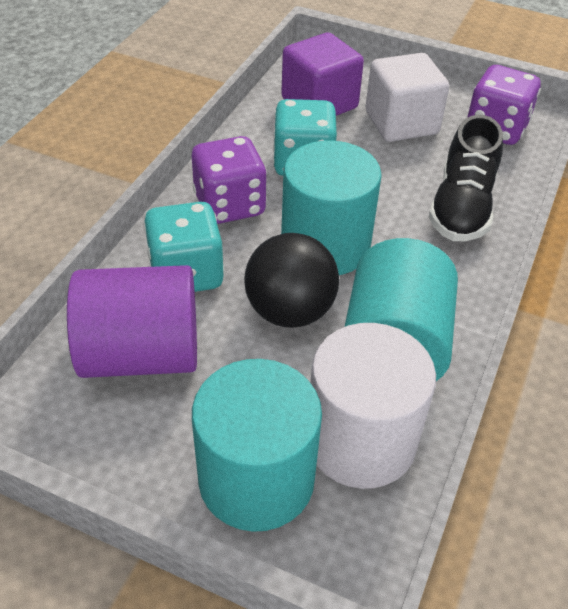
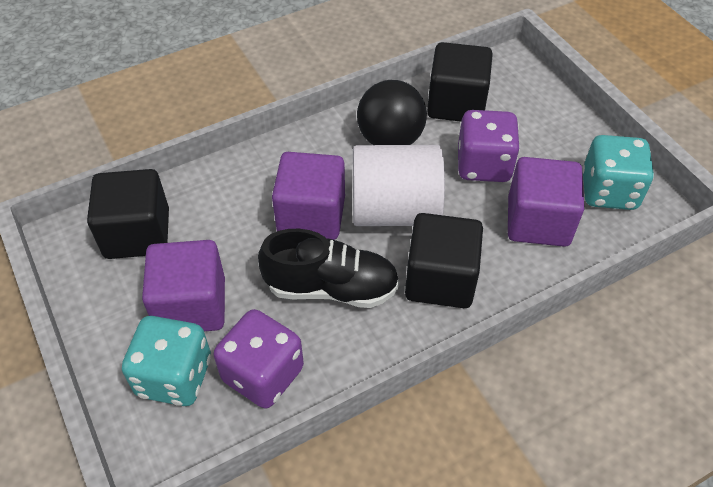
black cube: none = 0 -> [87,169,169,259] [405,213,483,308] [427,42,493,122] = 3
purple cube: [281,33,364,116] = 1 -> [142,240,225,331] [272,152,345,240] [508,157,584,247] = 3
purple cylinder: [67,265,197,378] = 1 -> none = 0
turquoise cylinder: [192,359,322,532] [281,141,382,275] [345,238,458,381] = 3 -> none = 0
white cube: [366,53,449,142] = 1 -> none = 0

